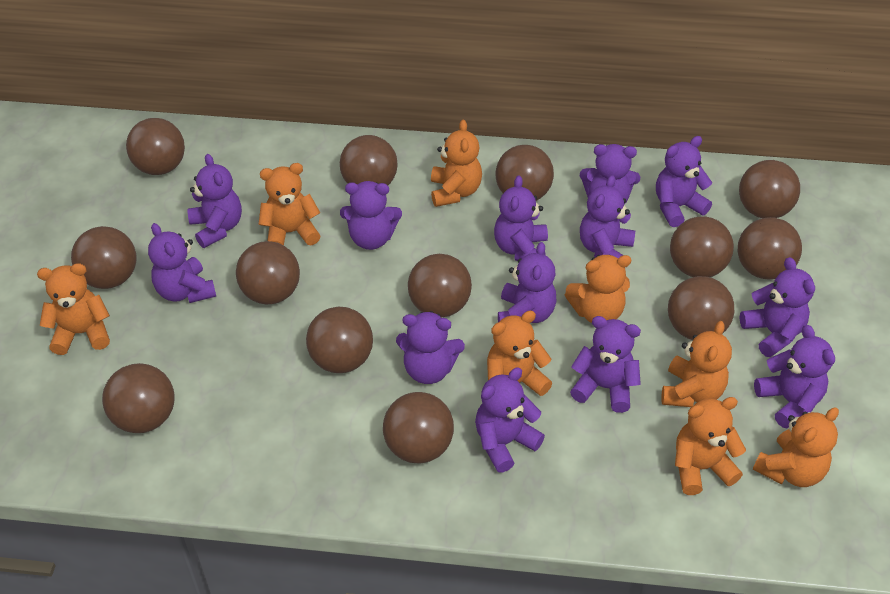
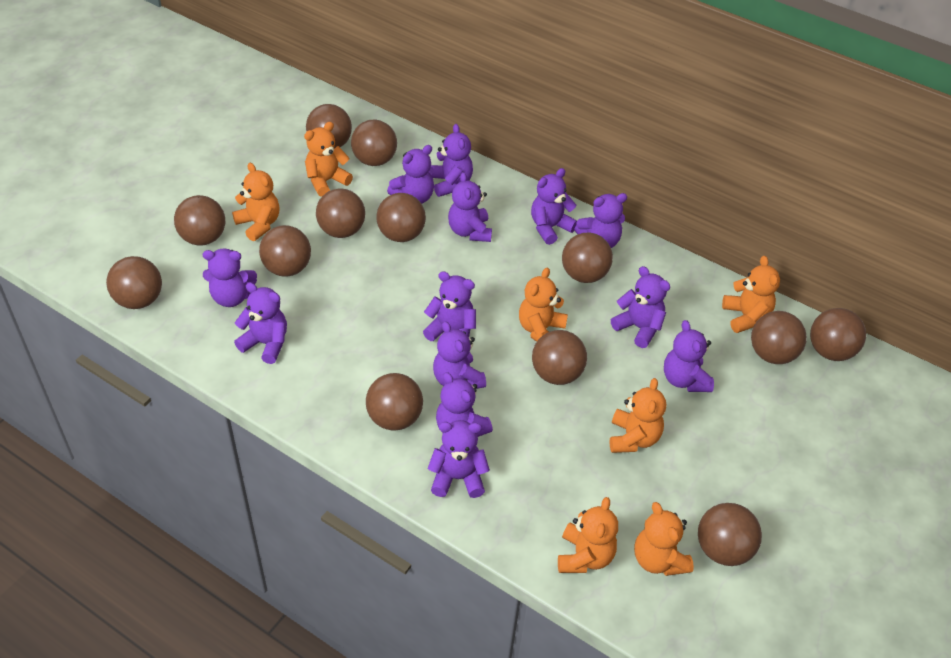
orange teddy bear: [37,263,110,355] [258,163,320,246] [431,120,482,207] [487,311,552,396] [565,255,631,323] [661,321,732,407] [675,397,746,495] [753,407,839,487] = 8 -> [232,163,280,241] [304,122,353,197] [519,268,568,342] [558,497,618,573] [610,378,666,453] [634,502,694,576] [722,256,780,333] = 7

